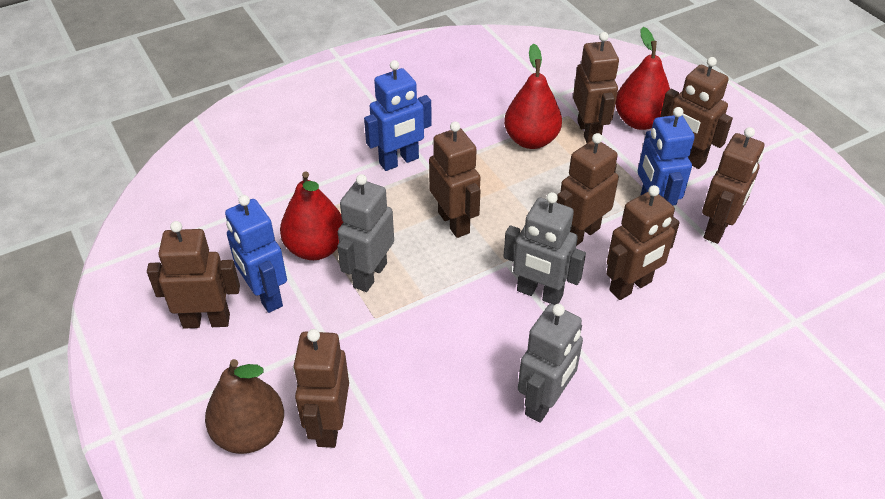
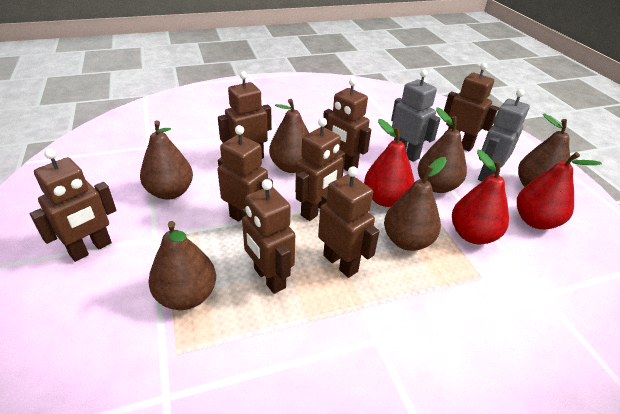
blue robot: [225,195,287,313] [364,60,432,171] [638,107,695,205] = 3 -> none = 0
brown pear: [205,359,284,454] = 1 -> [140,120,193,200] [148,221,216,310] [269,99,309,173] [384,157,447,251] [418,107,467,193] [518,114,570,187] = 6
grey robot: [337,174,394,292] [503,192,586,305] [518,304,583,423] = 3 -> [391,70,441,162] [478,89,530,182] = 2

